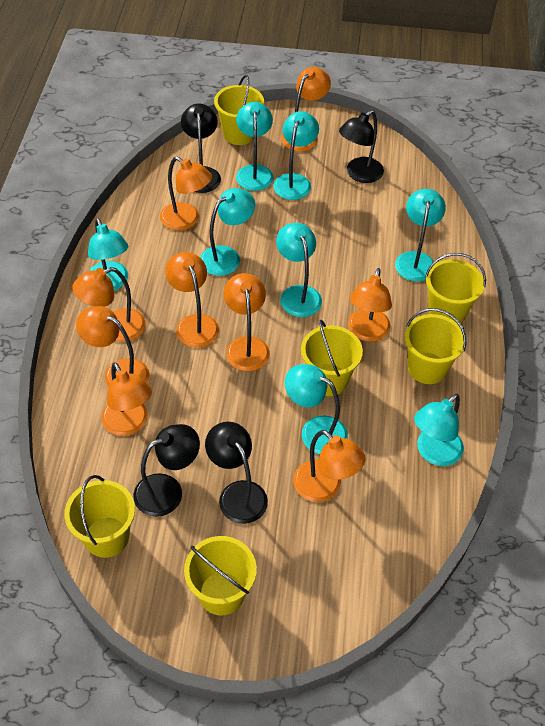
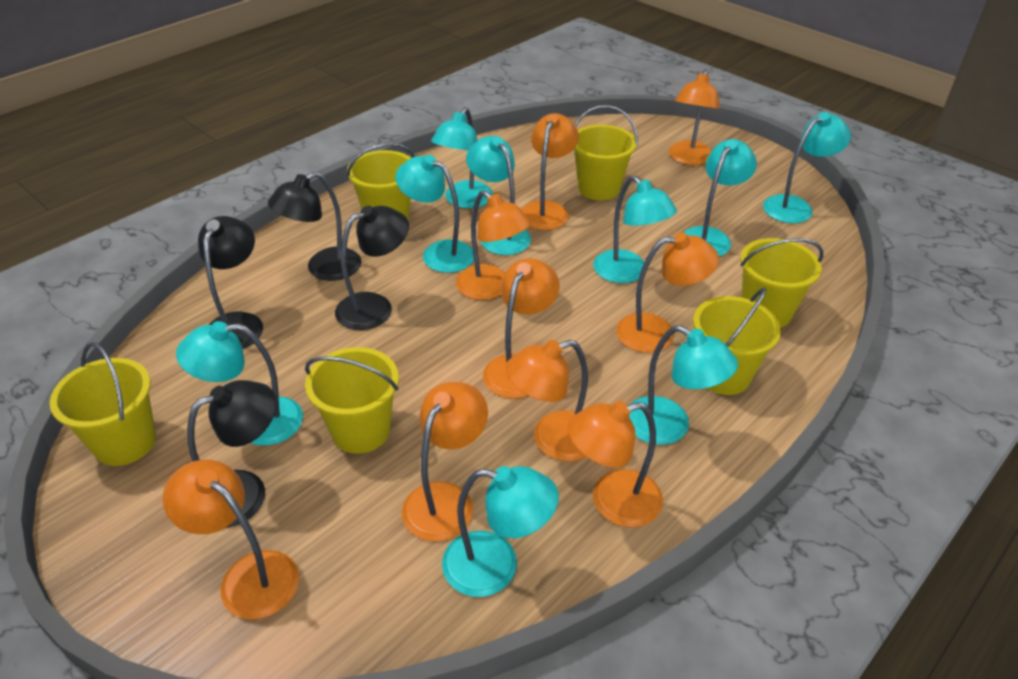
turquoise lamp: [88,218,128,291] [200,188,255,276] [236,102,274,191] [273,111,319,200] [276,223,322,317] [285,364,348,454] [395,189,446,282] [414,394,464,466] = 8 -> [176,321,303,446] [395,155,474,273] [431,107,493,208] [442,466,559,597] [466,136,531,255] [593,175,677,283] [628,325,738,445] [683,139,757,257] [763,112,851,223] = 9

